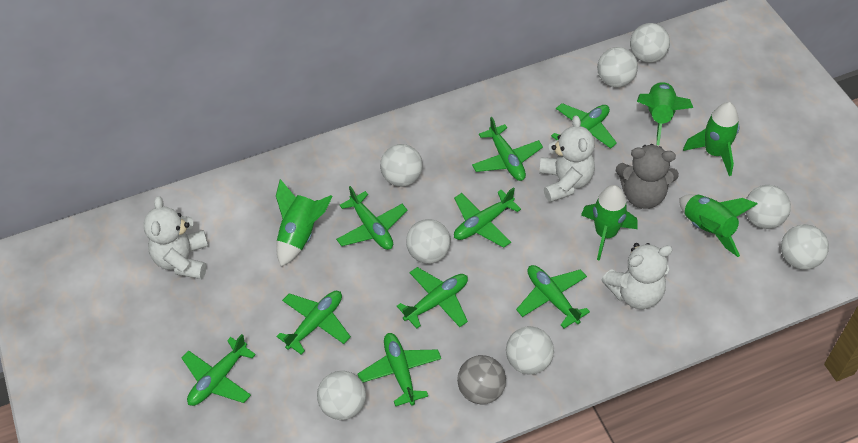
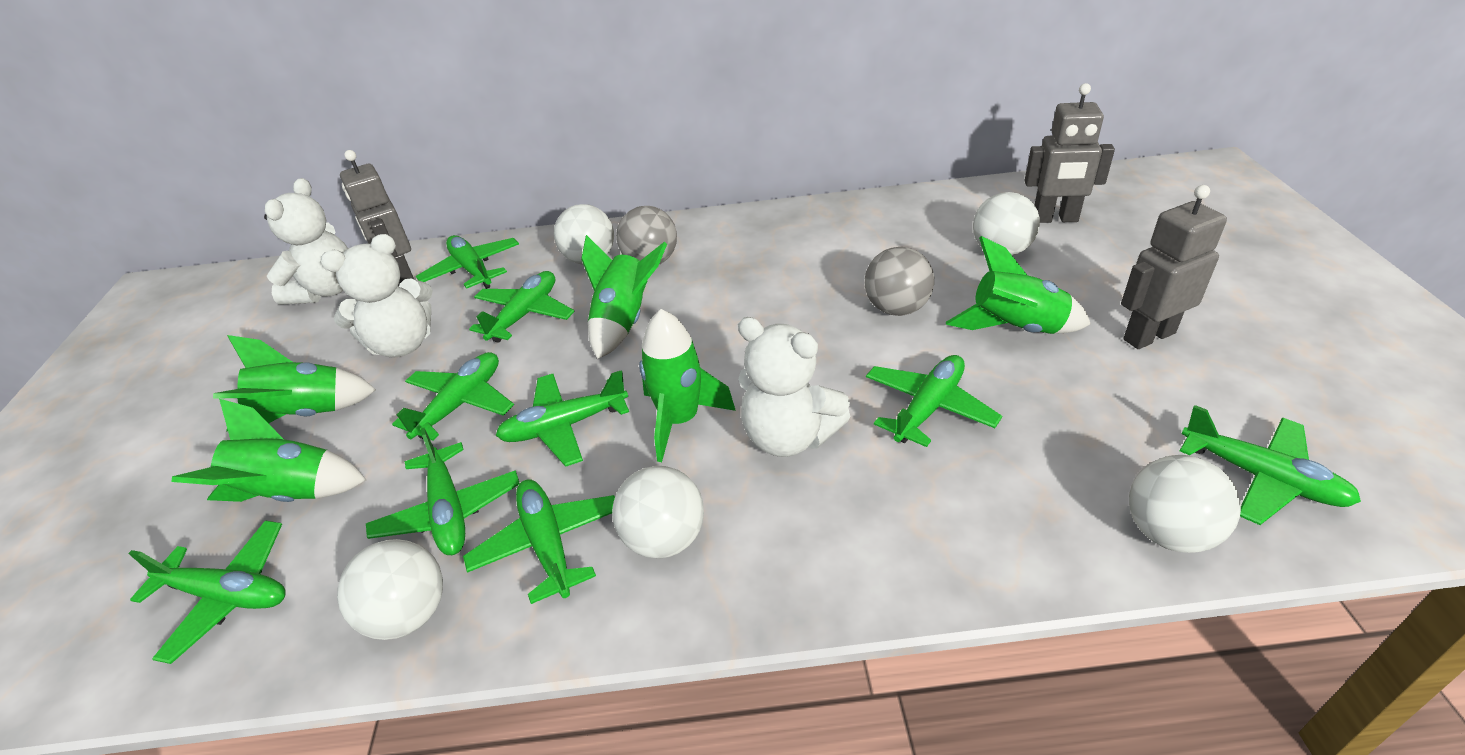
grey ball: [457,355,506,404] = 1 -> [616,206,677,264] [865,247,934,316] = 2
grey robot: none = 0 -> [340,150,414,286] [1024,83,1115,223] [1121,185,1227,349] = 3
grey teddy bear: [616,144,679,209] = 1 -> none = 0
white ball: [317,371,366,420] [380,144,423,187] [406,219,451,264] [506,326,554,375] [597,47,638,87] [630,23,670,63] [745,185,791,229] [781,224,829,270] = 8 -> [337,539,443,640] [554,204,614,264] [612,466,704,558] [973,192,1040,255] [1129,455,1241,553] = 5

